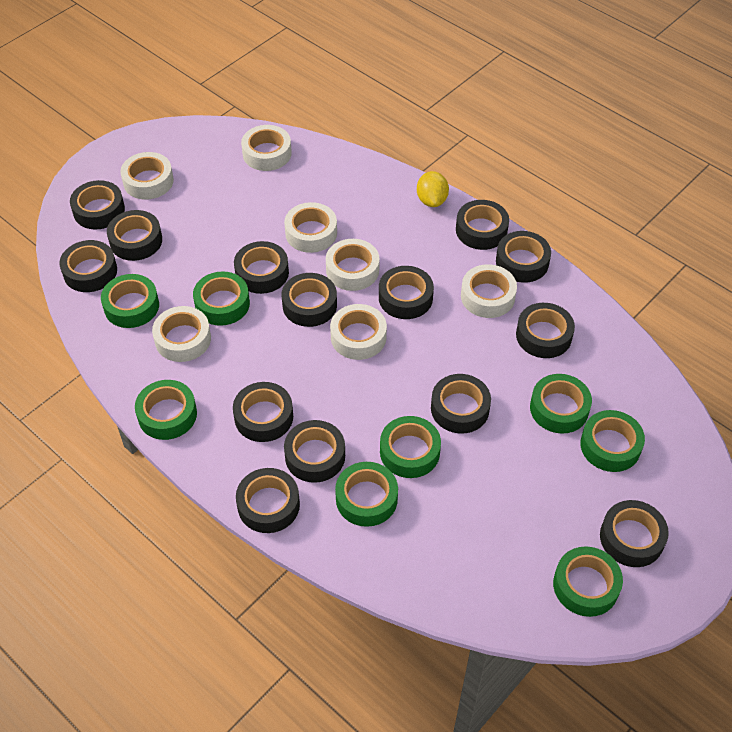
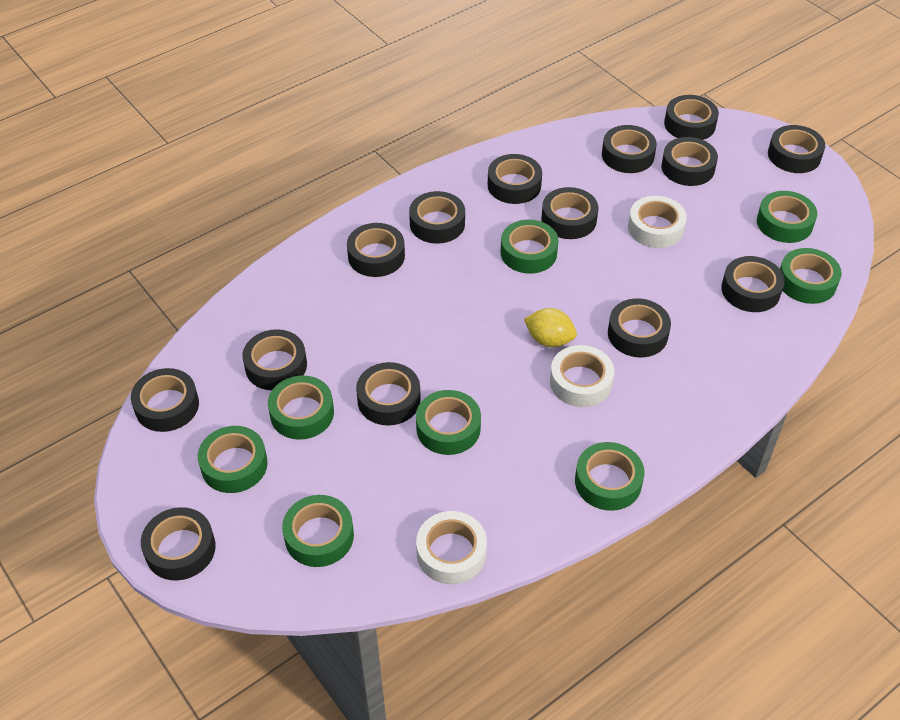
white tape: [120,152,174,199] [152,306,211,362] [241,125,292,171] [284,202,337,253] [326,239,380,291] [330,304,387,360] [461,264,517,318] = 7 -> [416,511,487,584] [550,345,614,407] [628,196,687,248] = 3

